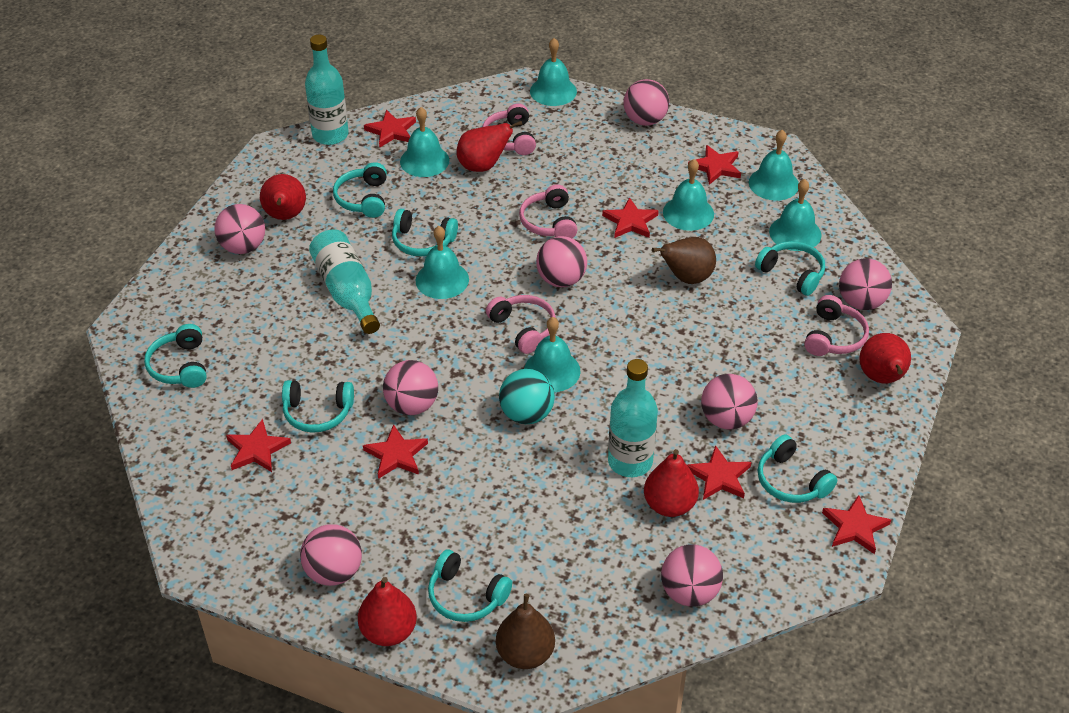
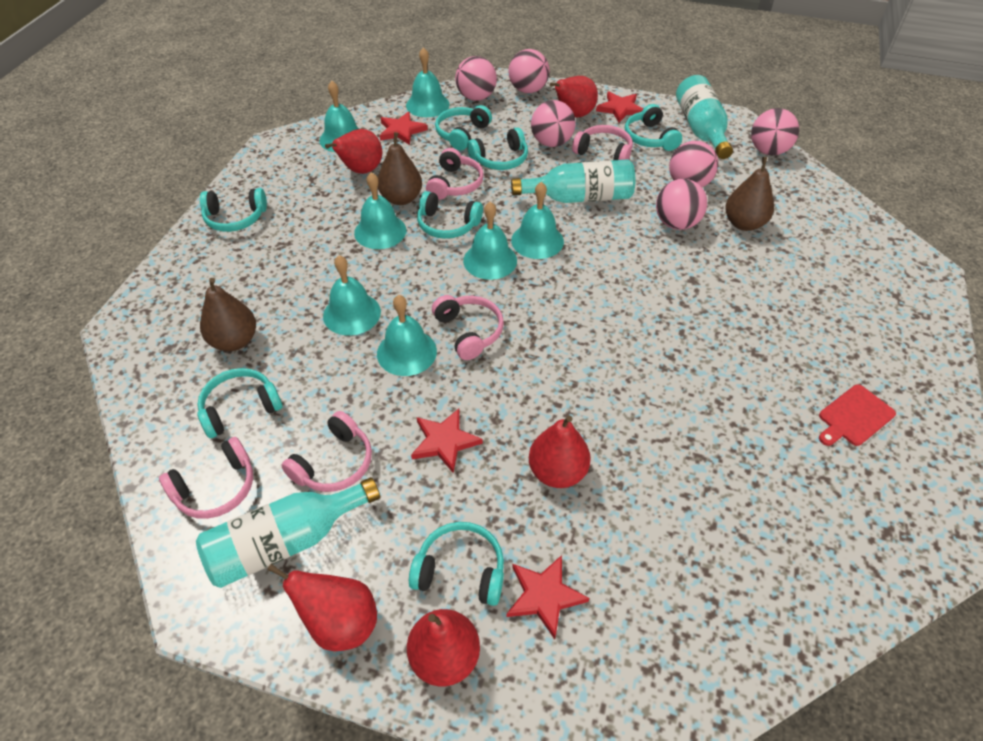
brown pear: [496,594,555,669] [652,237,716,284] = 2 -> [200,278,256,351] [378,132,422,205] [725,157,774,231] = 3
pink ball: [214,204,265,254] [300,524,362,586] [383,360,438,415] [536,236,587,287] [624,79,669,126] [661,544,723,606] [701,374,758,430] [839,258,892,310] = 8 -> [455,56,497,101] [509,49,550,93] [531,100,576,147] [656,179,707,230] [669,141,718,187] [751,108,799,155] = 6
pink headphones: [482,103,536,155] [486,295,556,354] [519,184,577,238] [804,295,869,356] = 4 -> [159,437,253,519] [281,411,372,492] [426,148,484,200] [432,295,504,360] [572,125,633,160] = 5
red cutting board: none = 0 -> [819,384,896,446] = 1
red star: [226,419,291,472] [363,424,428,479] [364,110,416,148] [602,197,659,238] [687,445,751,500] [688,145,741,185] [822,495,891,554] = 7 -> [380,111,428,145] [411,409,483,473] [507,555,589,639] [596,91,643,123] = 4
turquoise ball: [499,369,555,424] = 1 -> none = 0

